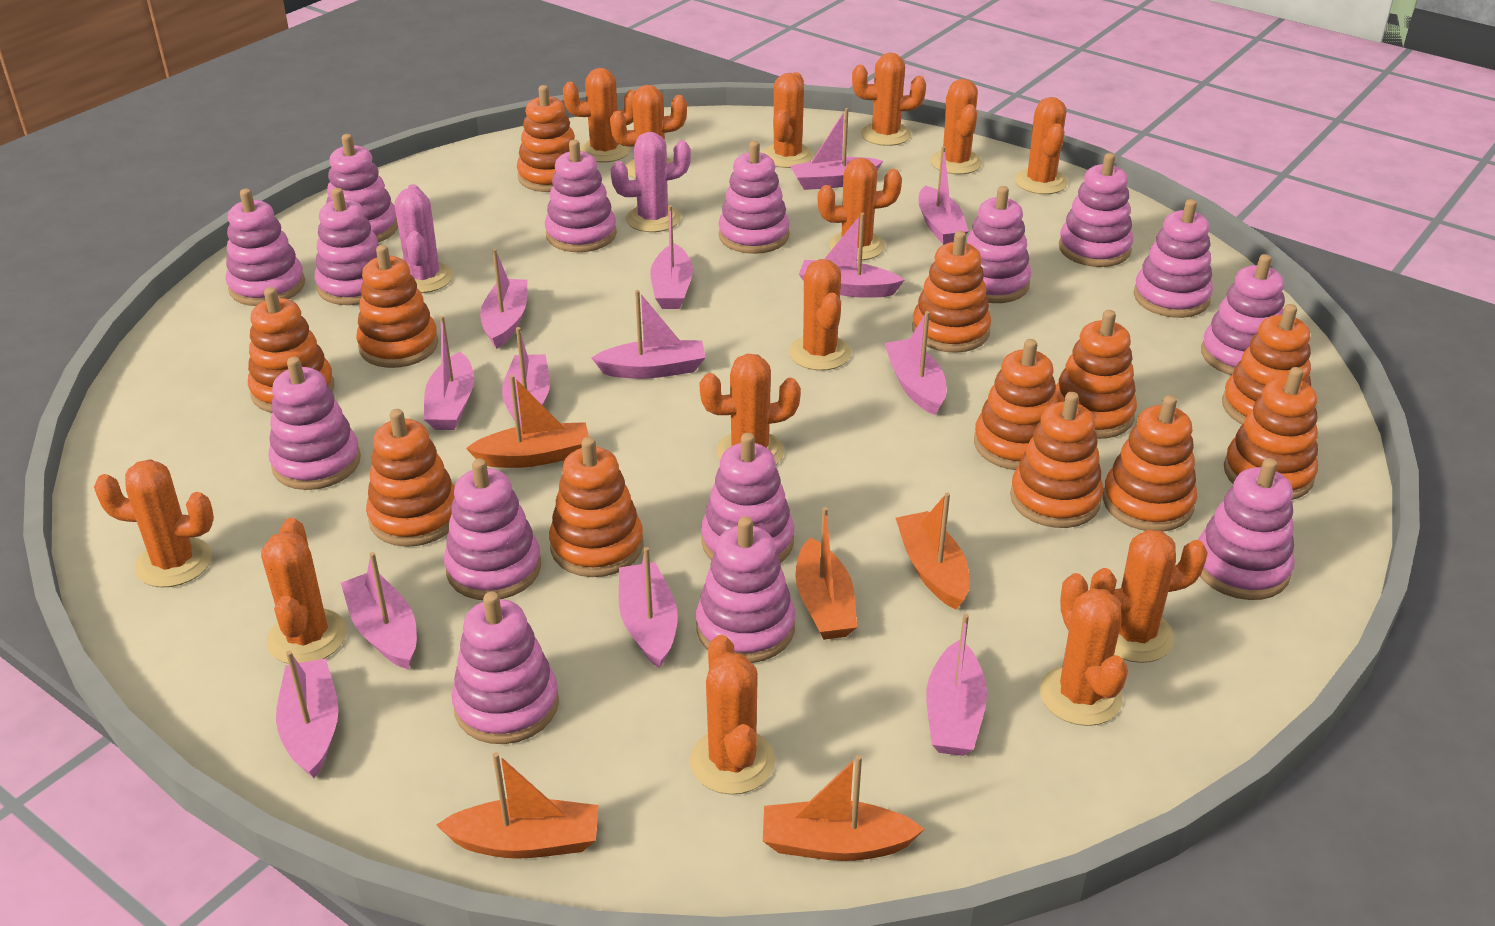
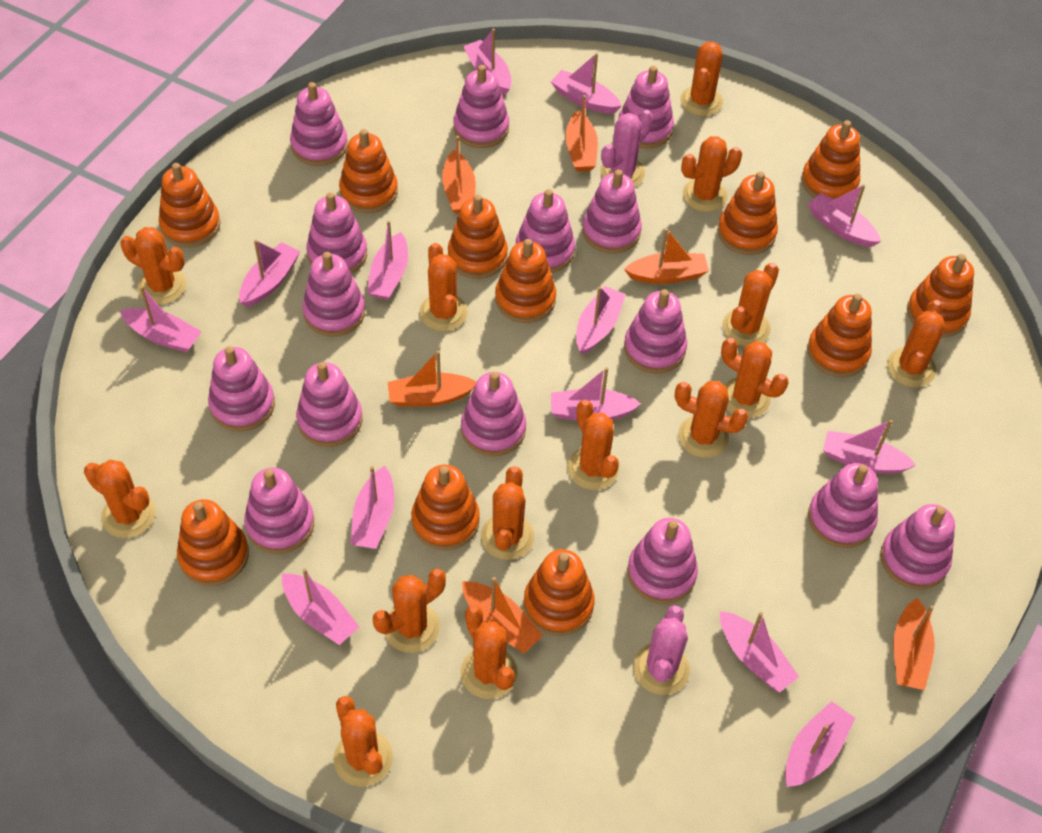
orange boat: [436,752,598,859] [466,375,589,468] [763,755,924,861] [795,507,857,640] [896,493,970,609] = 5 -> [388,350,477,407] [442,136,476,214] [462,577,543,654] [565,95,598,171] [624,228,709,284] [893,598,935,690] = 6
orange stacking toy: [248,287,334,413] [356,245,438,368] [366,409,455,547] [517,85,575,192] [549,437,643,577] [912,231,991,353] [974,339,1058,470] [1010,392,1103,528] [1055,310,1137,439] [1103,395,1197,532] [1222,304,1311,425] [1224,367,1318,500] = 12 -> [159,163,220,247] [177,499,249,586] [339,129,398,213] [411,465,480,550] [448,195,508,279] [495,239,556,323] [524,549,595,636] [718,172,778,255] [801,120,860,199] [807,293,872,377] [907,254,974,337] = 11

